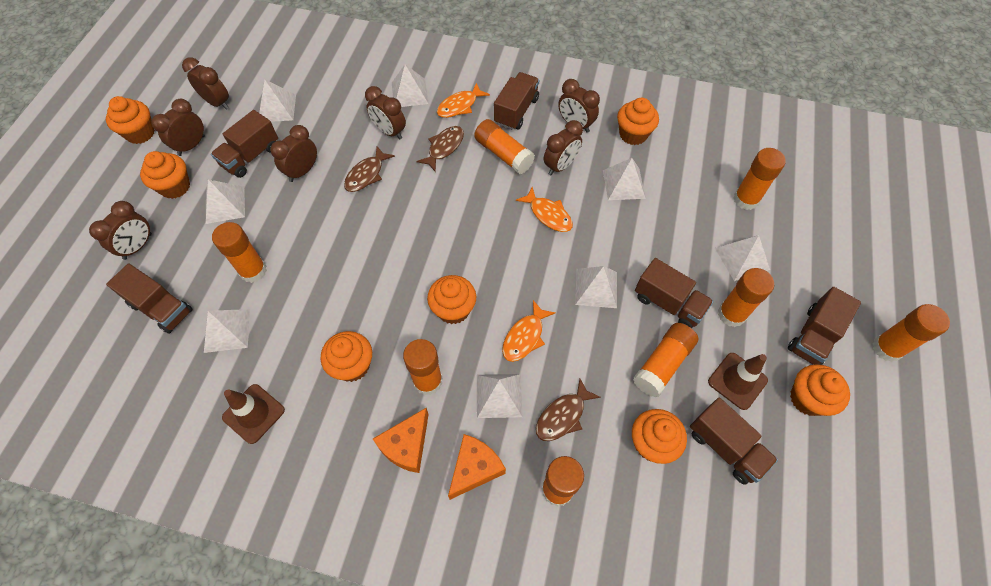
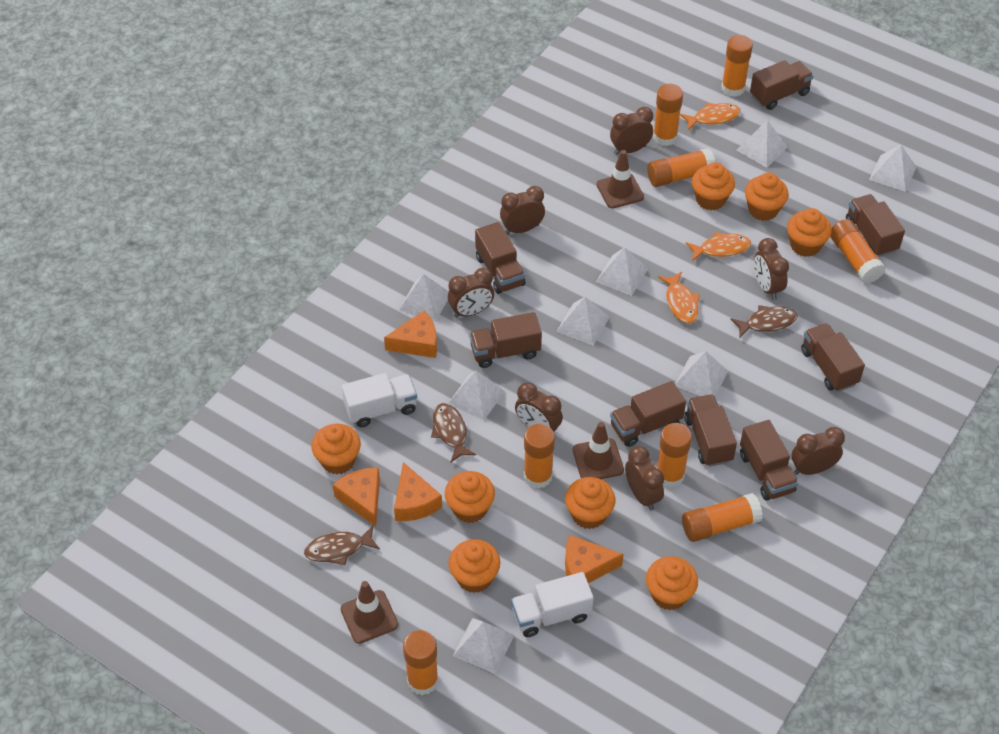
brown traffic cone: [222,384,285,444] [708,353,768,410] = 2 -> [341,581,398,644] [573,422,624,479] [596,150,644,209] = 3
brown truck: [106,264,193,334] [211,110,278,178] [494,72,539,130] [635,258,714,328] [690,398,778,485] [788,287,861,365] = 6 -> [469,312,542,368] [475,222,525,294] [610,381,686,447] [684,394,737,467] [740,420,799,501] [750,60,814,110] [801,323,865,392] [846,194,905,257] = 8
orange cheese: [373,408,429,473] [448,434,506,500] = 2 -> [333,467,380,527] [384,311,437,358] [394,462,442,521] [565,535,624,583] = 4
orange cupcake: [106,96,155,144] [140,151,190,199] [321,331,372,382] [427,275,476,324] [617,98,659,145] [632,409,687,464] [790,364,850,416] = 7 -> [311,424,361,474] [445,471,495,523] [449,539,500,593] [565,477,615,529] [646,556,698,610] [692,162,735,210] [745,173,789,221] [787,208,832,257] = 8
white truck: none = 0 -> [342,373,417,427] [511,572,594,637] = 2

